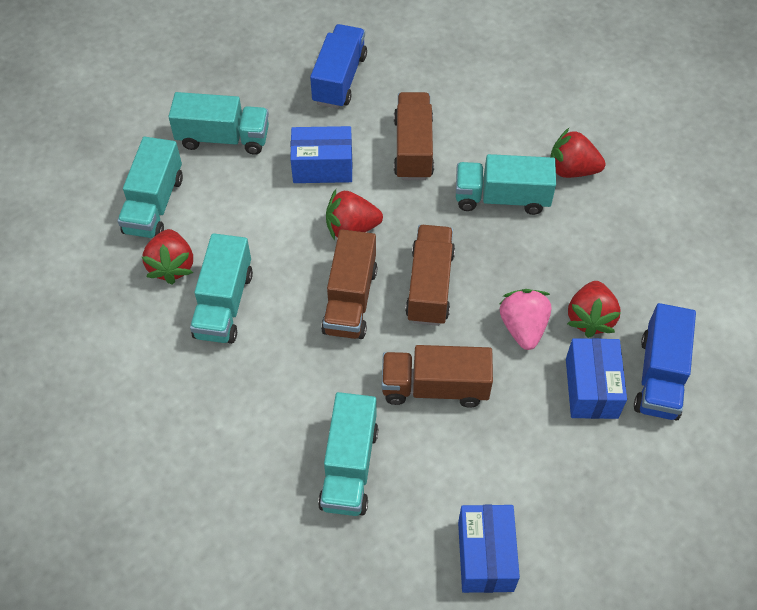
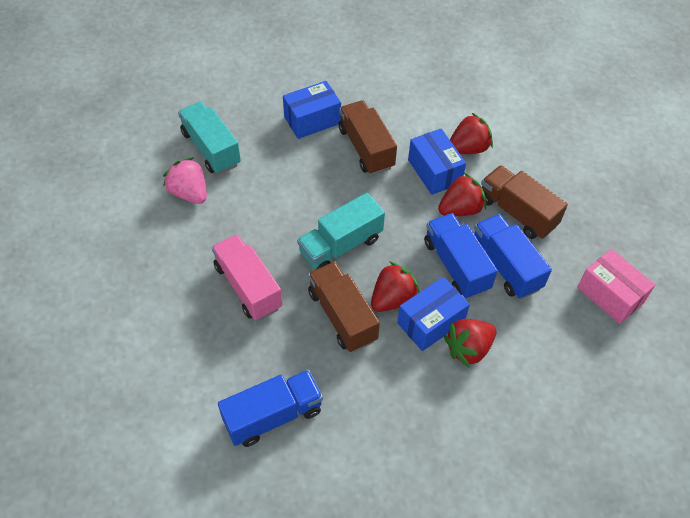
blue truck: [310,24,367,109] [634,303,696,421] = 2 -> [218,370,323,447] [424,213,498,299] [474,214,552,299] = 3
brown truck: [321,229,378,339] [382,345,493,408] [394,92,434,180] [405,225,455,326] = 4 -> [308,262,380,352] [338,100,397,175] [481,165,568,239] = 3
pink box: none = 0 -> [577,249,655,324] = 1
pink truck: none = 0 -> [212,234,282,321] = 1
turquoise truck: [117,137,183,238] [168,92,269,155] [190,233,253,344] [318,392,378,516] [456,154,556,215] = 5 -> [178,102,241,174] [297,193,385,269] = 2

